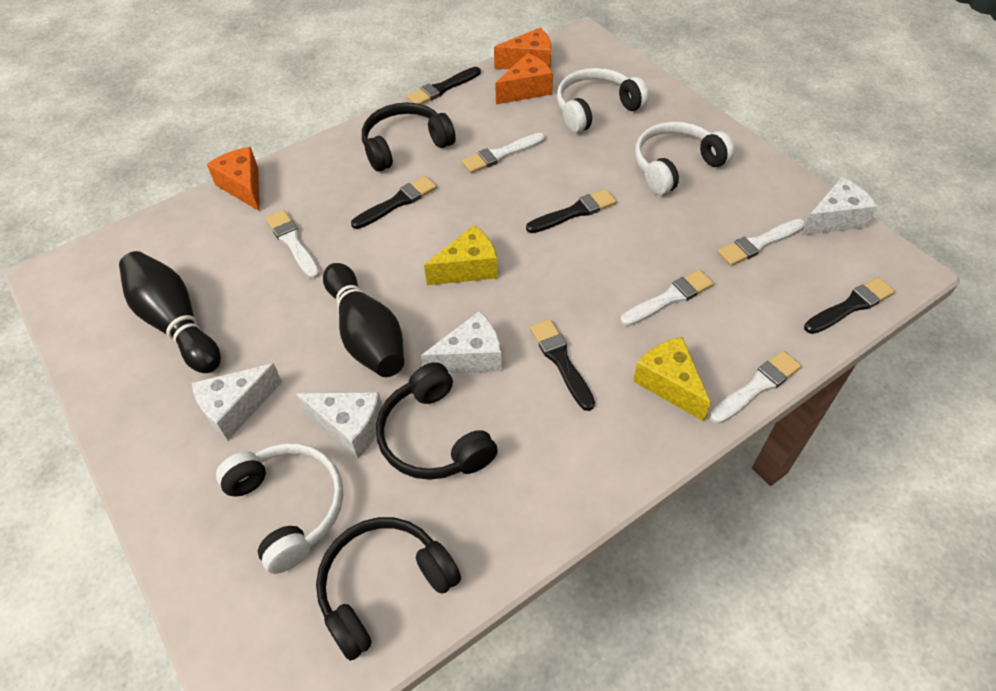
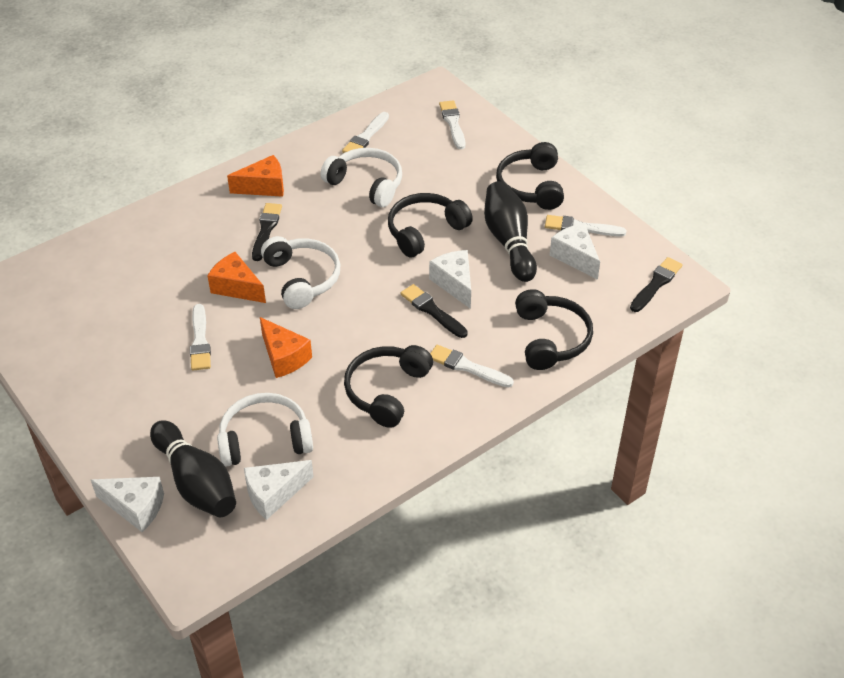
black brush: [351,176,437,229] [407,67,481,105] [526,189,617,233] [530,319,595,411] [804,277,895,334] = 5 -> [252,203,282,261] [401,284,468,338] [630,257,683,312] = 3
black headphones: [316,517,461,661] [362,102,456,171] [376,362,498,480] = 3 -> [344,345,433,428] [388,193,473,257] [496,142,564,210] [515,289,593,370] = 4
yellow cheese: [424,225,498,285] [633,337,711,421] = 2 -> none = 0

